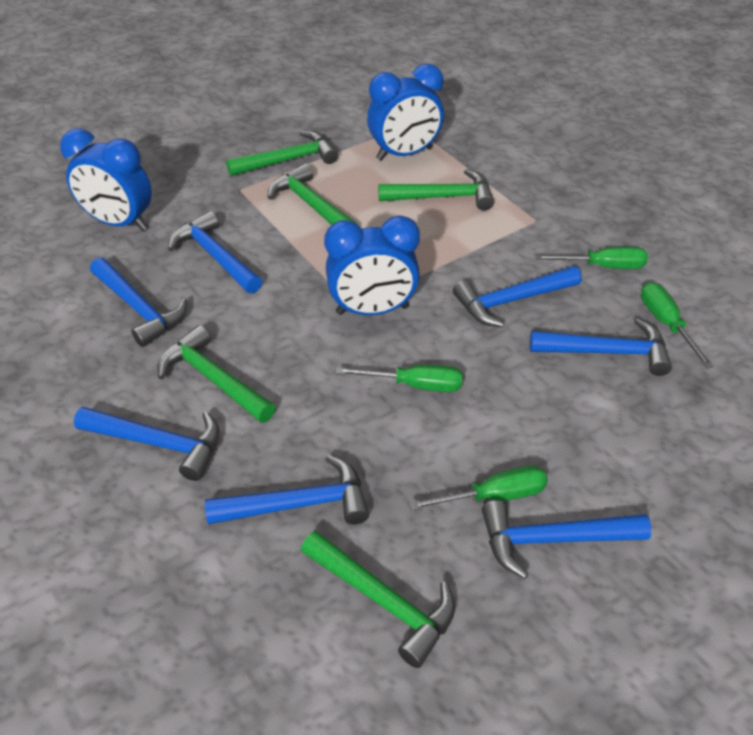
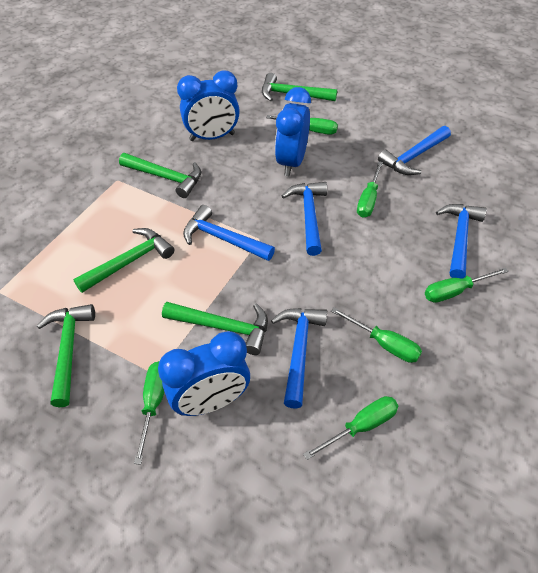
blue hammer: [74,407,219,481] [90,257,187,347] [168,211,262,294] [205,455,369,525] [453,266,582,327] [482,500,652,579] [530,318,672,376] = 7 -> [183,205,275,261] [271,308,327,409] [282,182,327,256] [378,126,451,175] [436,204,487,279] = 5
green screwdriver: [336,365,463,392] [409,466,548,511] [535,247,648,269] [641,282,714,369] = 4 -> [134,361,164,465] [266,115,338,135] [303,396,398,460] [331,307,422,363] [357,161,383,218] [425,267,509,303] = 6

